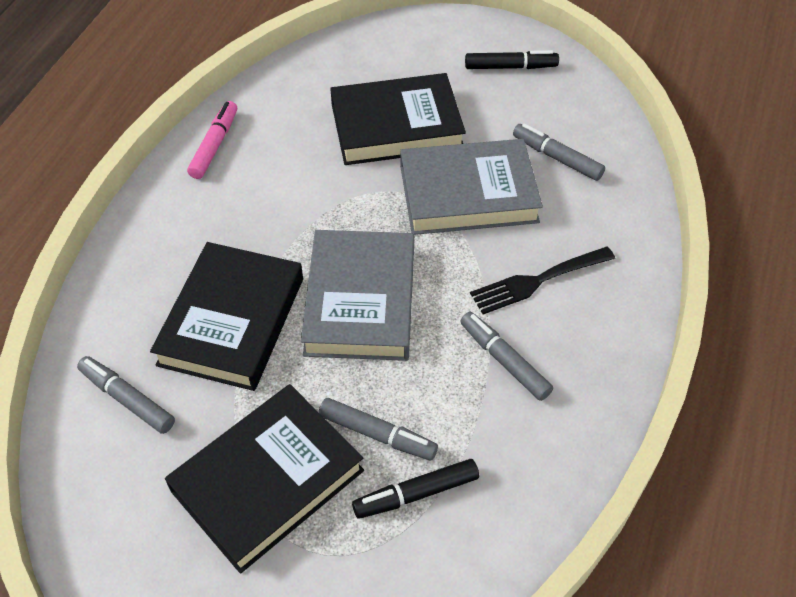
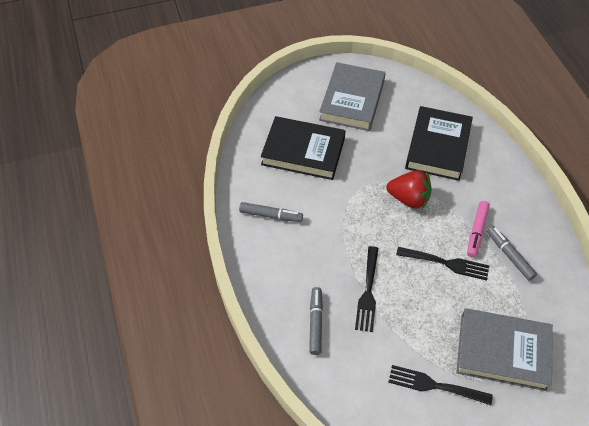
black book: [150,242,303,391] [165,384,364,574] [330,73,466,165] = 3 -> [261,116,346,180] [405,106,473,181] = 2
black fork: [470,247,615,314] = 1 -> [355,246,378,332] [388,365,493,405] [396,247,489,281] = 3
black marker: [352,459,479,519] [465,50,559,69] = 2 -> none = 0
grey marker: [77,356,175,434] [319,398,438,460] [460,312,553,401] [513,123,605,181] = 4 -> [239,202,303,222] [309,287,323,355] [487,226,537,281] = 3
red strawberry: none = 0 -> [386,170,432,209] = 1

